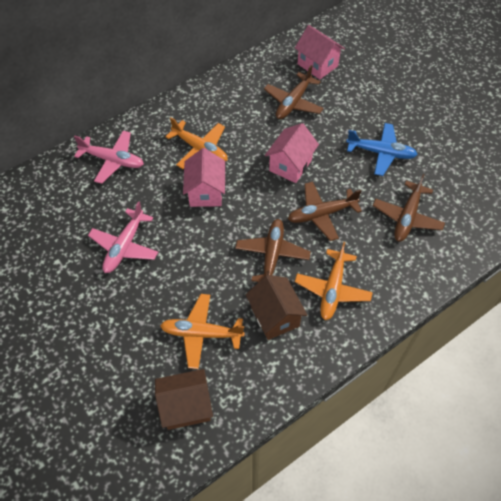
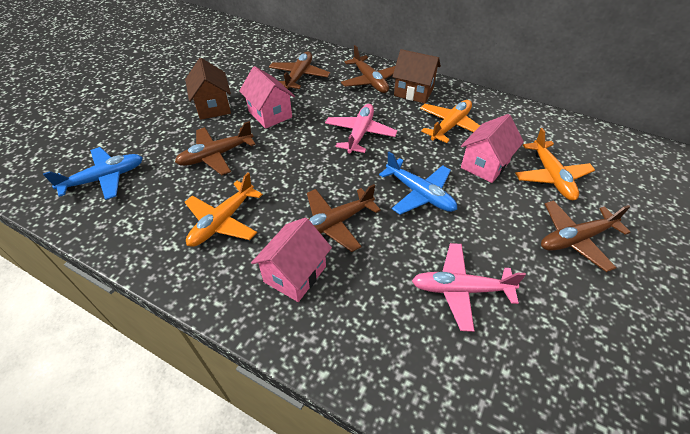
blue plane: [346,123,418,176] = 1 -> [43,147,143,200] [379,152,457,215] = 2
brown plane: [235,219,311,282] [264,65,324,119] [288,182,362,241] [373,174,445,242] = 4 -> [175,121,256,175] [269,52,330,90] [307,184,381,252] [341,45,395,93] [541,200,631,272] = 5

